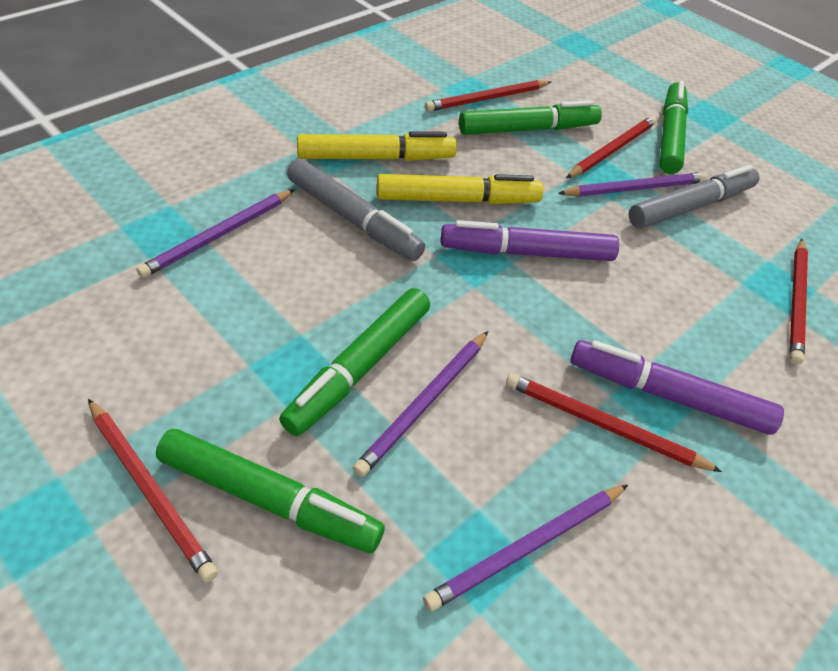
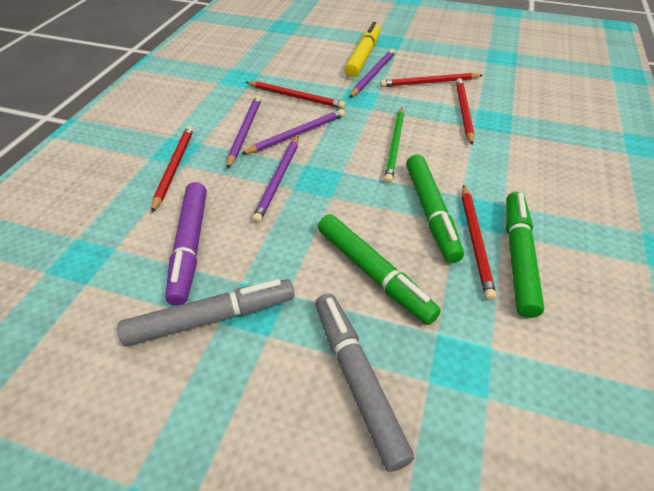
green marker: [156,429,385,553] [279,288,430,436] [459,100,602,135] [659,81,688,174] = 4 -> [318,214,441,325] [406,154,464,263] [506,192,544,318] = 3
green pencil: none = 0 -> [384,107,404,183] = 1
purple marker: [441,220,619,261] [570,340,784,435] = 2 -> [165,182,207,306] = 1
yellow marker: [297,131,457,161] [377,174,543,204] = 2 -> [345,22,381,77] = 1

